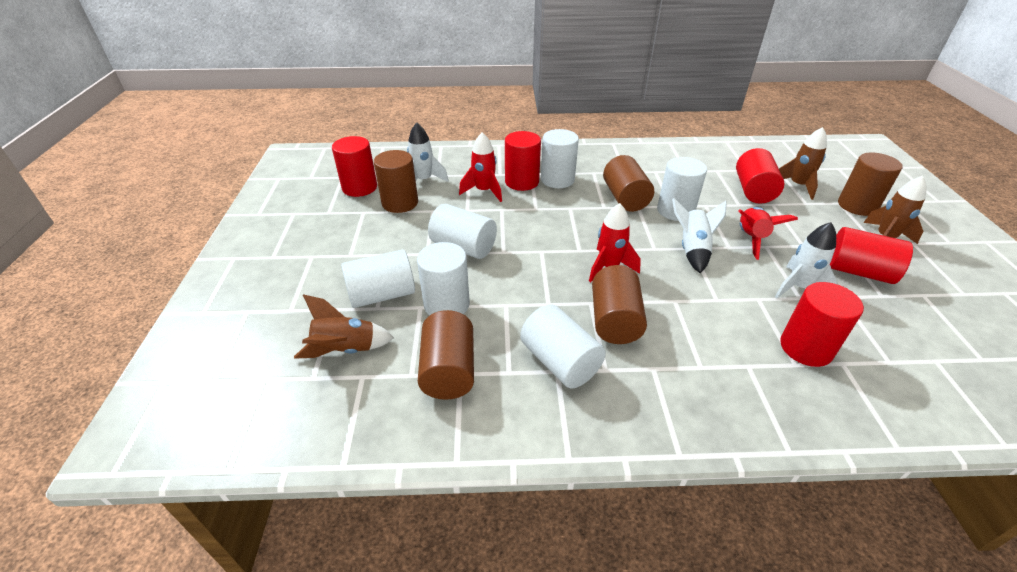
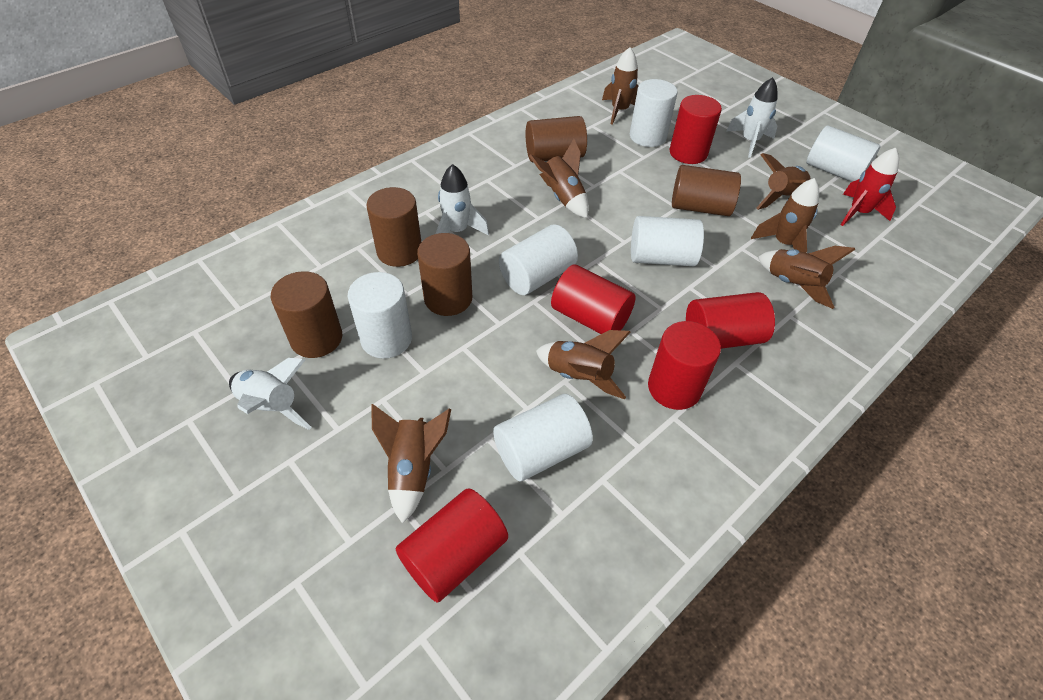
brown rocket: [294,294,394,359] [779,127,827,200] [863,176,927,244] = 3 -> [372,404,451,524] [529,139,589,218] [536,330,630,400] [602,47,638,125] [751,178,819,253] [756,153,811,210] [758,246,855,309] = 7
red rocket: [459,132,502,202] [589,203,641,282] [738,207,798,260] = 3 -> [841,148,899,226] = 1

